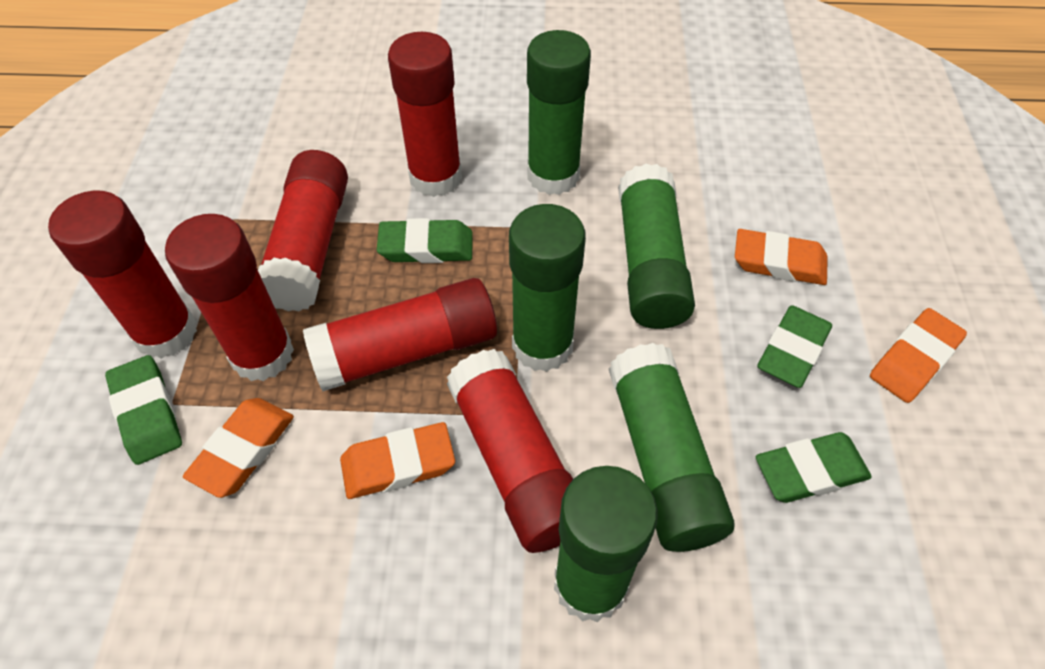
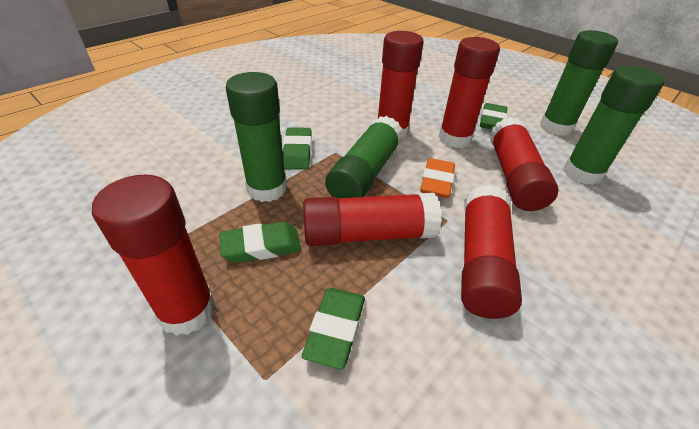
green glue stick: [509,204,586,372] [527,30,591,195] [554,466,658,622] [609,343,734,552] [618,164,695,329] = 5 -> [226,72,287,202] [325,116,404,198] [540,30,618,136] [564,66,664,185] = 4
orange eraser: [183,398,294,498] [340,422,455,499] [735,229,828,285] [870,308,967,403] = 4 -> [420,158,455,198] = 1

